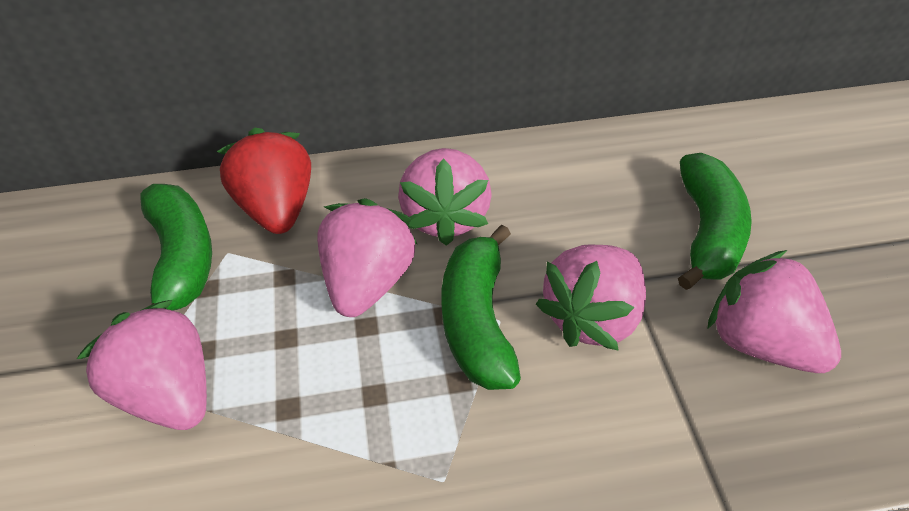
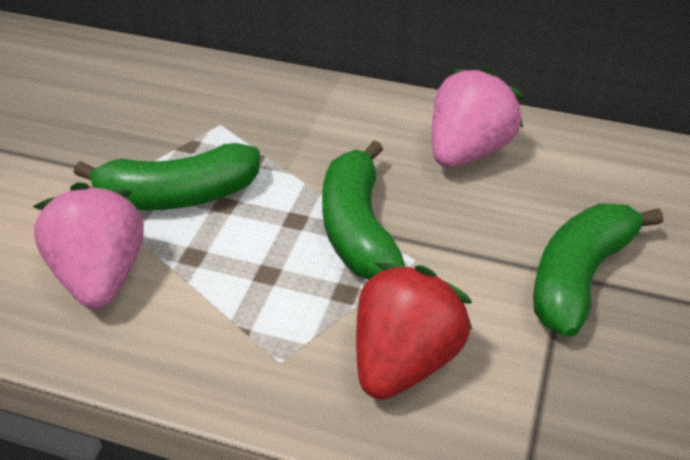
pink strawberry: [77,300,207,430] [317,198,417,317] [398,148,492,246] [536,245,646,351] [707,250,841,373] = 5 -> [32,182,144,309] [432,65,524,167] = 2

